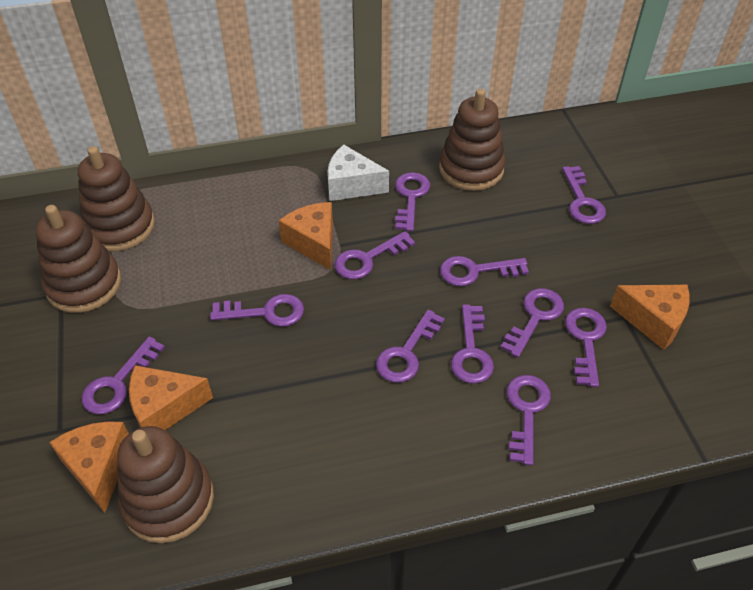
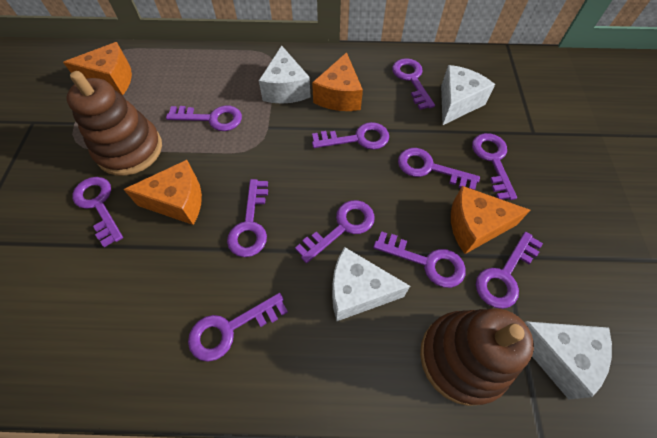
brown stacking toy: [35,205,121,313] [78,146,155,252] [117,426,214,543] [439,89,506,191] = 4 -> [66,71,162,176] [420,308,534,406] = 2
white cheese: [327,145,389,201] = 1 -> [259,45,311,104] [332,247,410,321] [441,65,495,125] [524,321,612,399] = 4

